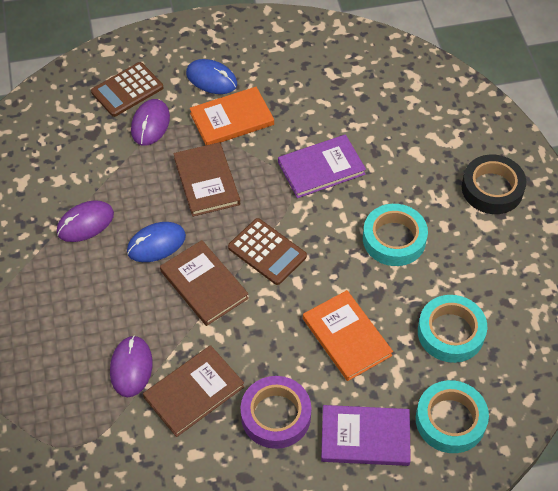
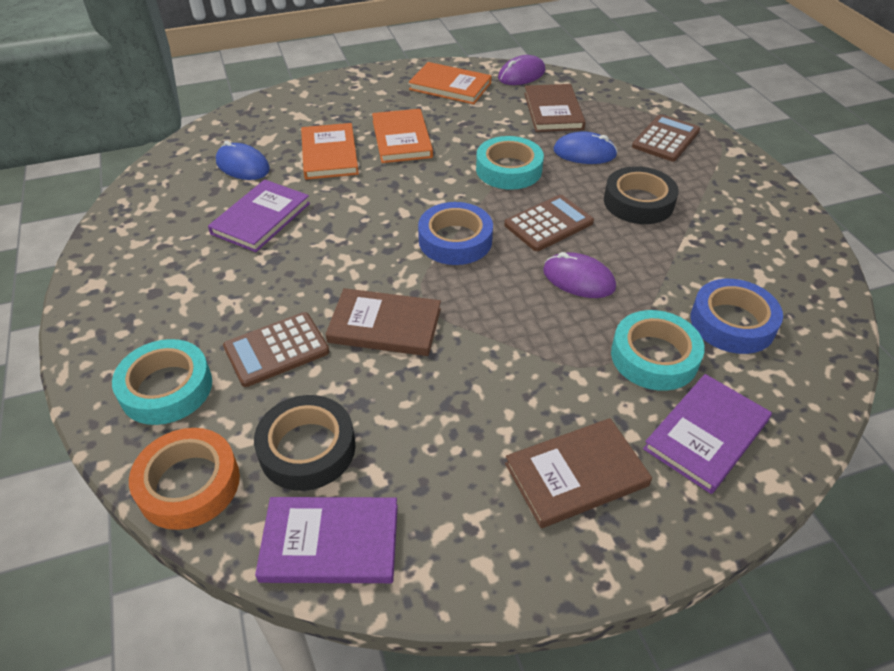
black tape: [462,155,526,214] = 1 -> [254,395,355,491] [604,166,679,224] = 2
blue tape: none = 0 -> [418,202,493,265] [691,279,783,354] = 2
brown calculator: [91,62,163,117] [228,218,307,285] = 2 -> [223,312,330,387] [504,195,594,251] [632,114,700,161] = 3
orange book: [190,87,274,145] [303,290,393,381] = 2 -> [301,123,359,180] [372,109,433,163] [409,62,491,104] = 3
orange tape: none = 0 -> [129,428,240,530] = 1
purple book: [278,134,366,198] [321,405,411,466] = 2 -> [208,179,310,252] [255,497,398,583] [643,374,772,494] = 3
purple mouse: [57,200,114,242] [110,335,153,397] [131,99,170,146] = 3 -> [498,55,545,85] [543,252,616,298] = 2
purple tape: [241,376,312,449] = 1 -> none = 0

